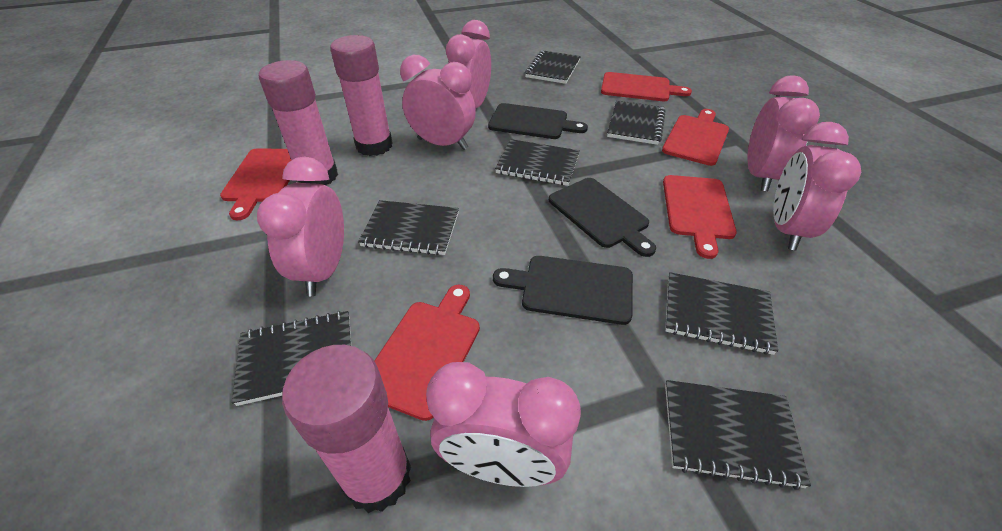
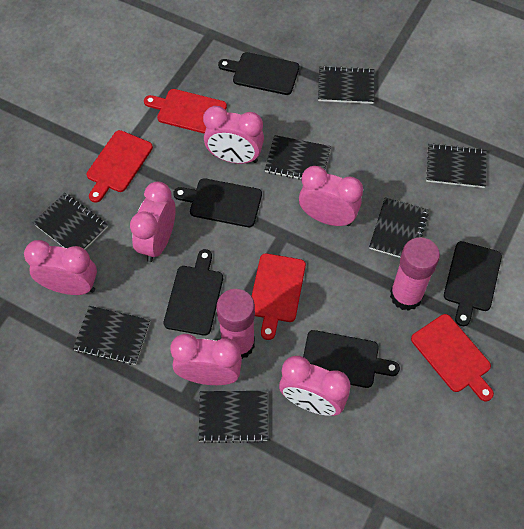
black cutting board: [488,103,588,139] [493,256,633,325] [549,178,656,257] = 3 -> [164,249,223,336] [173,178,262,227] [218,52,299,95] [303,330,400,388] [444,241,502,326] = 5
pink glue stick: [259,60,338,185] [282,345,411,513] [330,35,392,156] = 3 -> [216,289,255,359] [390,237,440,311] = 2
red cutting board: [220,148,292,220] [374,284,480,421] [601,72,692,101] [662,109,729,166] [663,175,737,259] = 5 -> [87,130,153,203] [144,89,227,134] [252,253,306,340] [411,314,494,401] = 4

